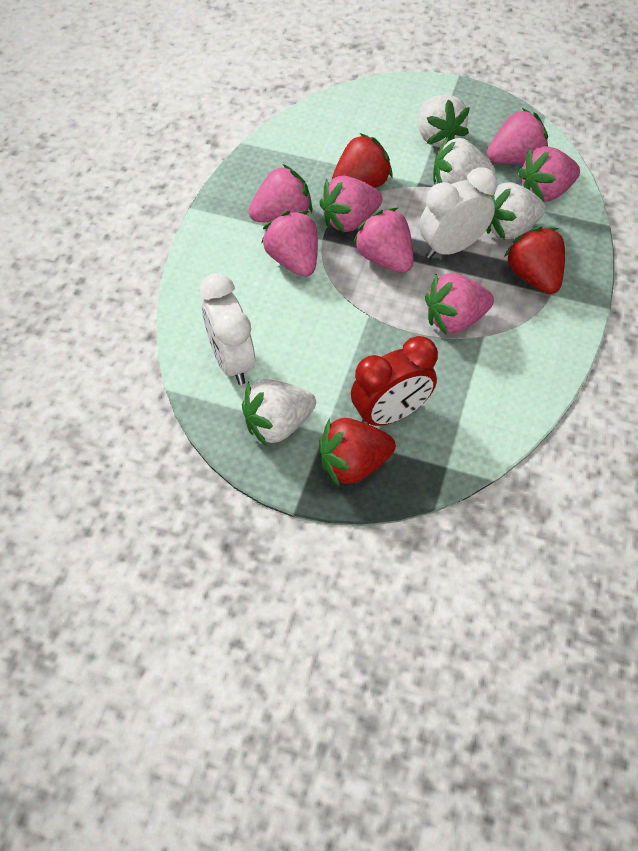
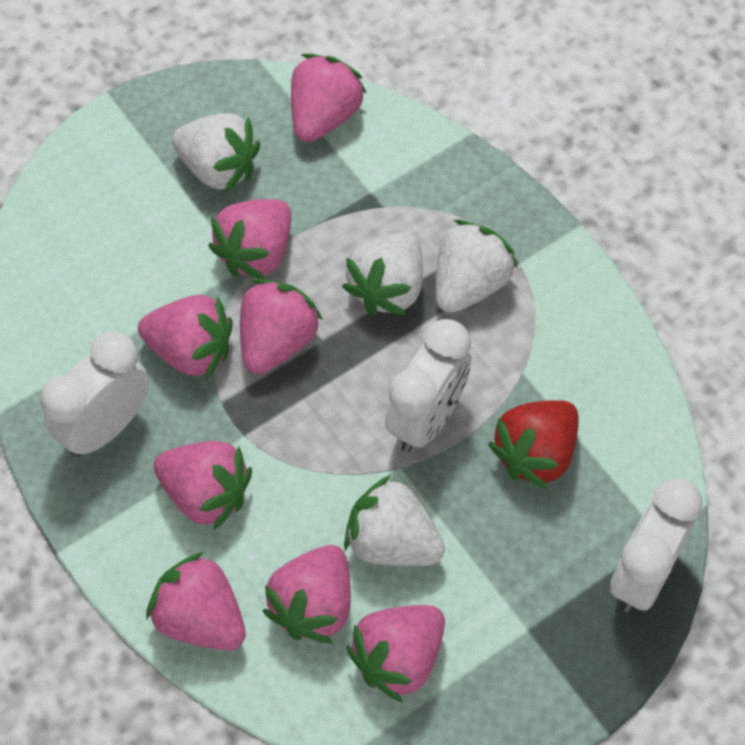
pink strawberry: [249,164,312,223] [261,211,318,277] [319,175,383,233] [352,208,413,273] [425,273,494,335] [487,108,548,164] [518,146,580,202] = 7 -> [138,295,233,379] [146,552,246,650] [154,441,252,531] [208,199,291,280] [240,279,323,374] [262,545,351,643] [291,54,367,142] [346,605,445,703] = 8
red clock: [351,336,438,426] = 1 -> none = 0
red strawberry: [319,418,396,487] [332,133,392,188] [504,227,565,294] = 3 -> [489,400,579,490] = 1
white clock: [200,273,255,385] [420,167,497,259] = 2 -> [40,331,149,457] [385,319,471,452] [610,478,703,612] = 3

